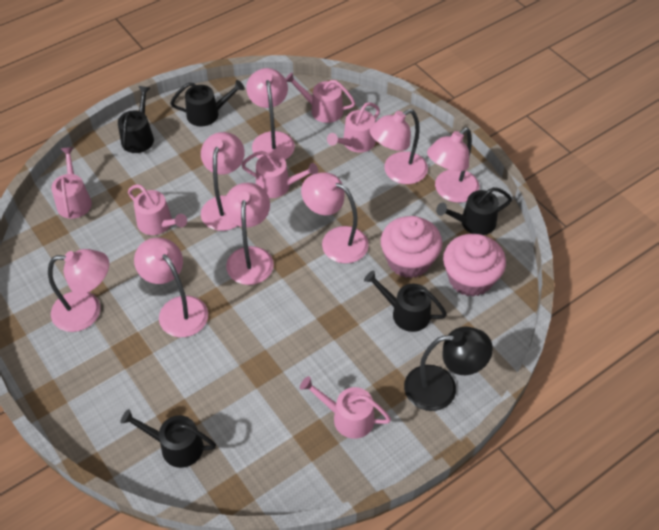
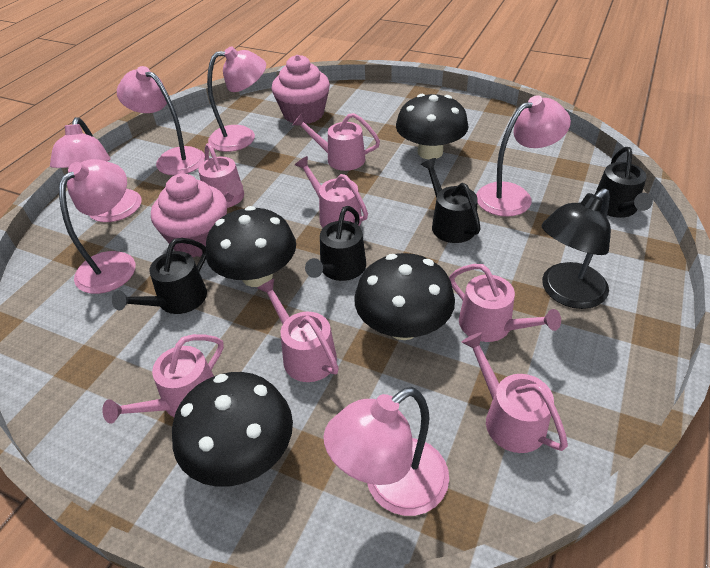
black mushroom: none = 0 -> [172,372,293,487] [206,206,296,287] [354,253,455,340] [396,94,469,159] = 4
black watering can: [118,86,154,153] [120,409,216,468] [170,80,244,126] [364,270,447,332] [436,187,512,235] = 5 -> [112,238,207,314] [305,206,366,281] [421,158,481,243] [595,147,653,218] = 4
pink lamp: [48,249,109,332] [134,237,208,337] [201,132,245,231] [224,183,274,285] [246,68,295,160] [301,172,369,263] [370,109,428,184] [427,127,479,203] = 8 -> [50,117,142,222] [59,159,136,294] [117,66,205,176] [207,46,266,152] [323,387,449,516] [476,95,571,217] = 6
pink watering can: [51,147,92,219] [128,184,187,235] [241,151,318,198] [286,72,355,123] [300,376,391,439] [327,102,380,153] = 6 -> [102,334,224,424] [198,143,244,208] [257,279,339,382] [293,113,380,171] [295,156,368,228] [449,264,561,342] [462,332,568,453] = 7

